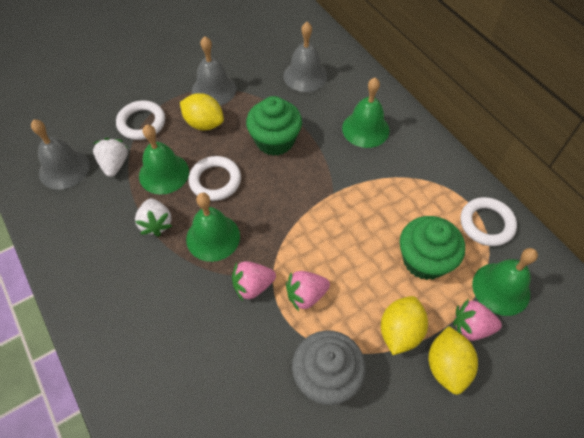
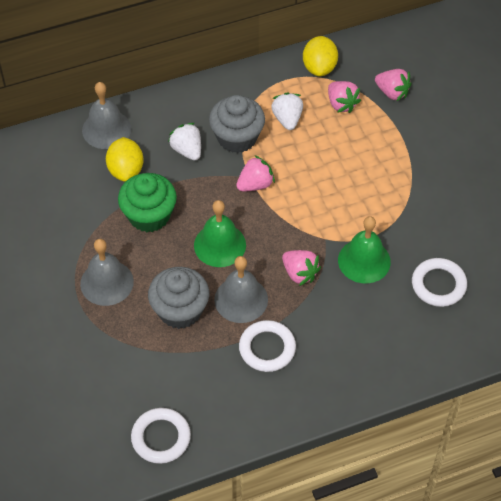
green bell: [139,124,189,195] [186,193,240,262] [342,77,390,148] [472,248,538,316] = 4 -> [194,200,246,267] [338,216,391,284] = 2
green cupcake: [246,96,302,156] [400,216,465,280] = 2 -> [118,173,177,232] = 1
grey cupcake: [292,330,366,405] = 1 -> [148,267,209,329] [209,95,265,153] = 2
pink strawberry: [232,261,276,301] [286,271,330,311] [453,299,502,341] = 3 -> [236,155,275,192] [282,250,321,286] [328,81,361,113] [375,69,411,101] = 4
yellow lemon: [180,93,224,130] [381,296,428,355] [428,326,478,395] = 3 -> [106,137,144,182] [303,36,338,76] = 2

